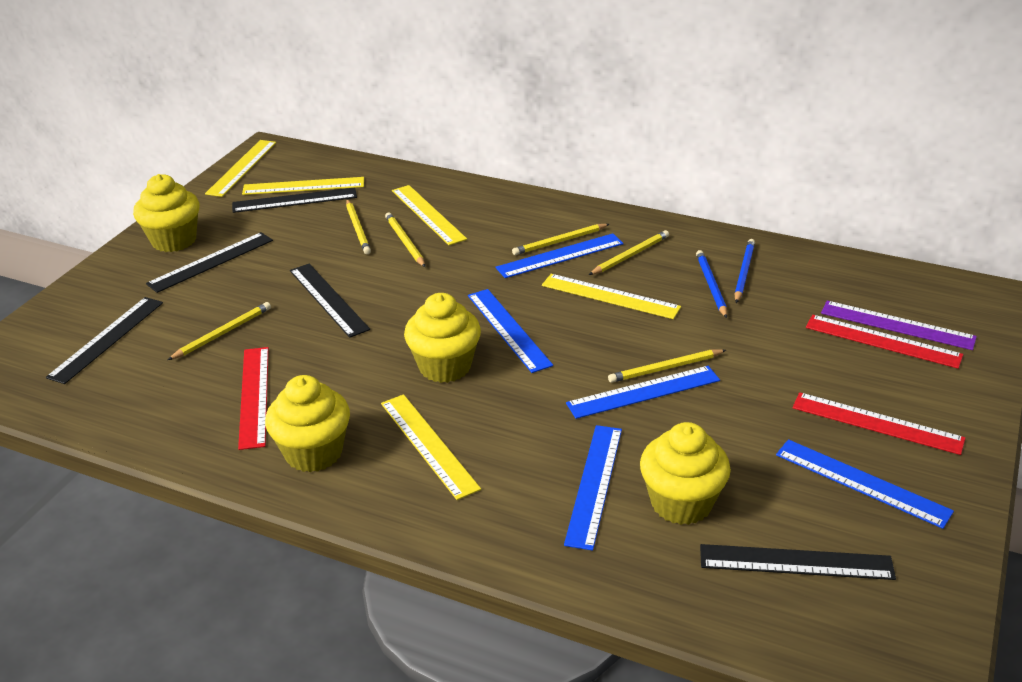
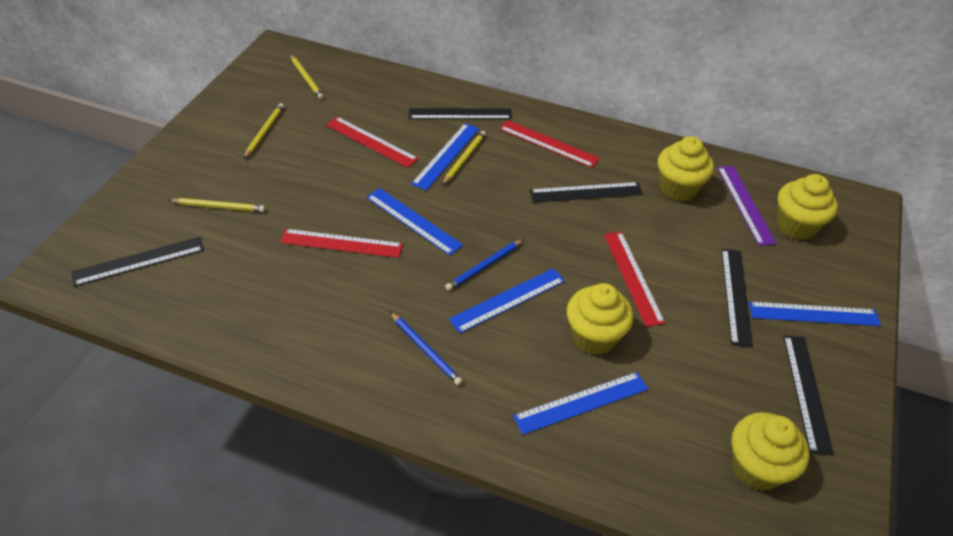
red ruler: [238,347,269,450] [793,392,966,455] [806,315,964,369] = 3 -> [280,229,403,258] [326,117,419,168] [499,120,600,168] [604,232,665,327] = 4
yellow pencil: [168,302,271,360] [346,199,371,254] [385,213,425,267] [512,224,609,255] [589,230,669,275] [608,349,726,383] = 6 -> [169,198,265,212] [243,103,284,160] [290,54,324,99] [442,131,486,185] = 4
yellow ruler: [205,140,276,197] [242,177,364,195] [381,394,481,500] [392,185,467,245] [542,274,681,319] = 5 -> none = 0

